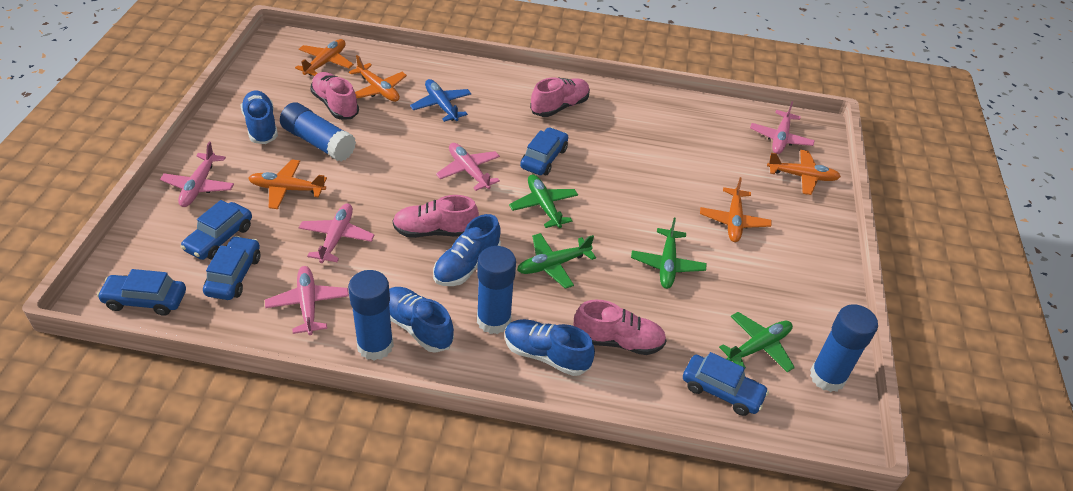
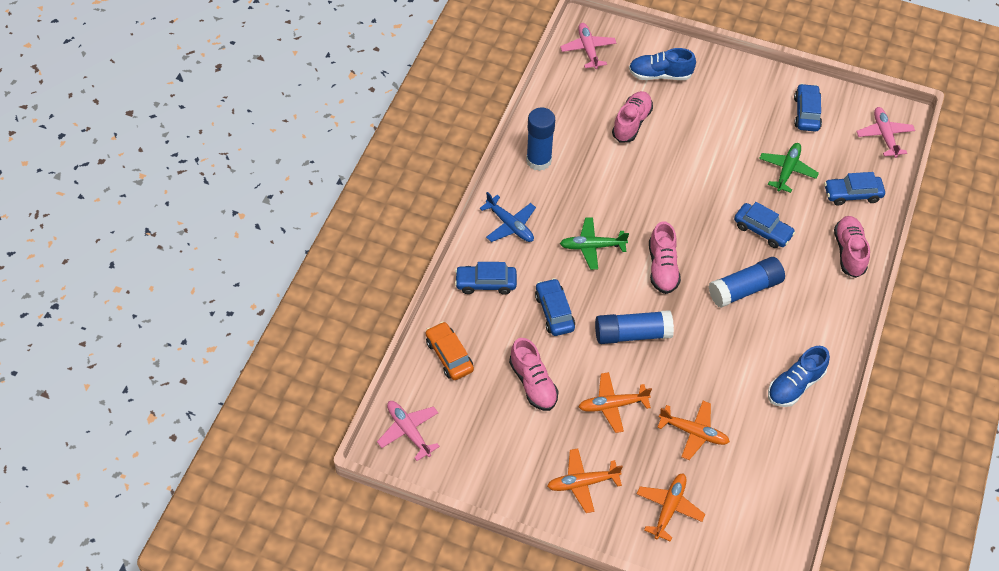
blue glue stick: [280,103,356,161] [348,270,394,360] [477,246,516,334] [810,304,878,392] = 4 -> [526,108,555,171] [595,310,674,344] [709,257,785,308] = 3
blue shoe: [241,91,278,144] [389,287,454,353] [433,214,501,286] [504,319,595,376] = 4 -> [629,48,696,80] [768,346,830,407] = 2
green plane: [509,174,578,228] [517,233,596,289] [631,218,707,289] [719,312,795,372] = 4 -> [560,217,629,270] [759,143,819,193] = 2
orange car: none = 0 -> [426,321,474,380] = 1
orange plane: [248,160,327,209] [295,39,354,76] [349,55,407,102] [700,177,771,242] [767,150,841,195] = 5 -> [547,449,623,513] [579,372,652,433] [637,473,705,542] [657,401,730,460] = 4
pink plane: [160,142,234,207] [265,266,349,335] [299,204,375,263] [436,143,500,191] [750,101,815,154] = 5 -> [377,401,440,461] [560,23,617,69] [856,107,915,158] = 3

